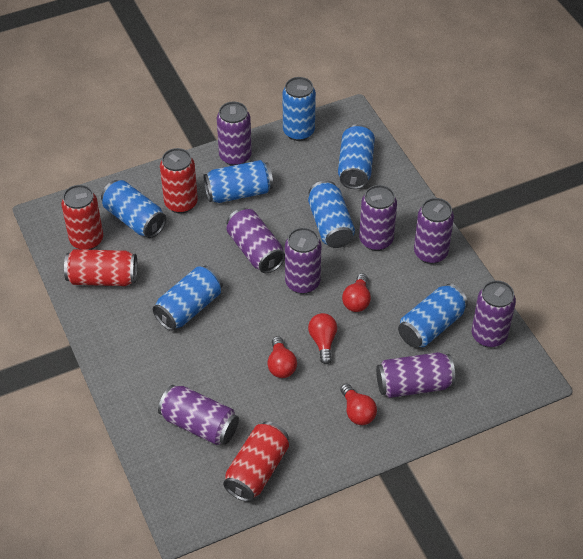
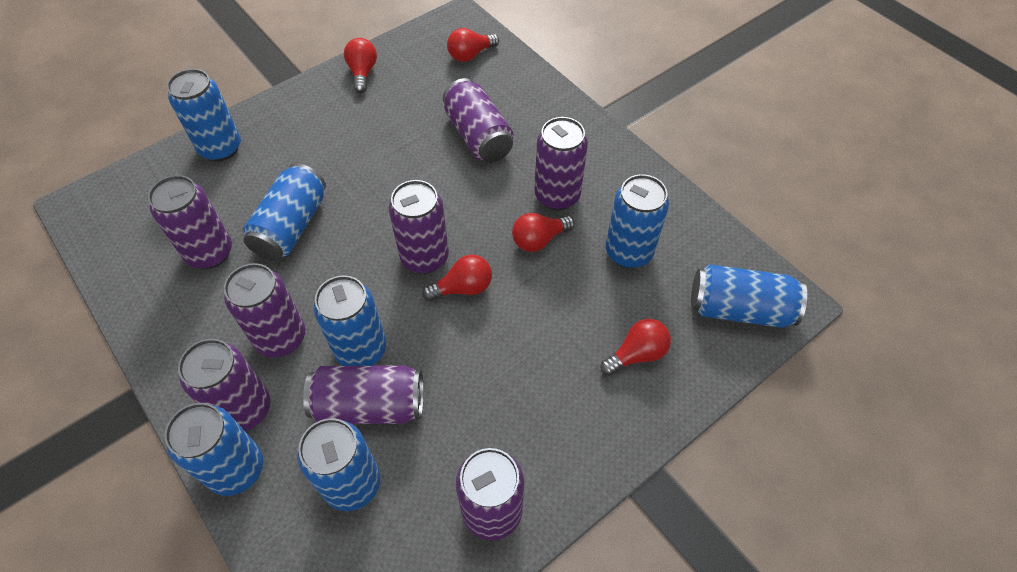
red can: [61,185,103,250] [64,249,137,286] [160,148,198,213] [223,421,289,502] = 4 -> none = 0
red light bulb: [267,336,297,378] [308,313,337,364] [340,383,377,425] [342,273,371,312] = 4 -> [344,38,377,93] [422,254,492,301] [447,28,499,62] [512,213,575,252] [601,319,671,376] = 5

